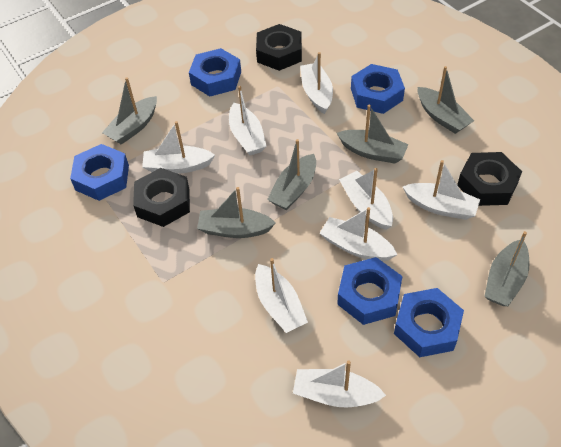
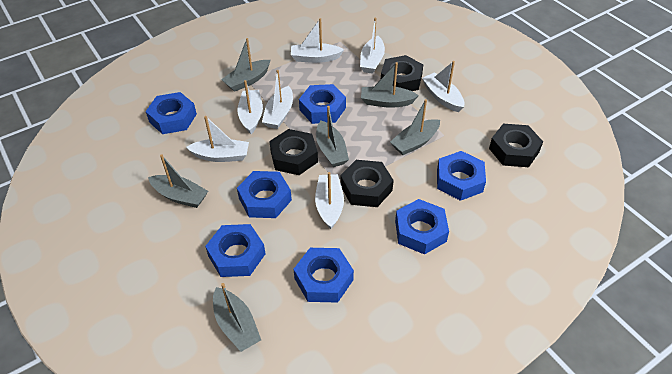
black nut: [133,168,190,227] [256,24,302,71] [457,152,522,206] = 3 -> [269,129,318,175] [340,160,394,207] [381,55,423,91] [489,124,543,167] = 4
blue nut: [70,144,129,201] [189,48,241,96] [337,257,403,325] [351,64,405,114] [394,288,464,357] = 5 -> [146,92,197,134] [205,224,265,277] [237,171,292,218] [294,248,354,303] [299,84,346,124] [395,199,449,255] [437,151,486,201] = 7
white boat: [142,121,215,174] [229,86,267,155] [255,258,308,333] [293,361,386,407] [300,52,333,114] [320,207,398,261] [339,168,393,230] [403,160,480,220] = 8 -> [186,116,249,162] [237,80,263,134] [262,70,293,129] [291,18,344,63] [315,172,344,229] [360,17,385,74] [422,61,464,112] = 7

